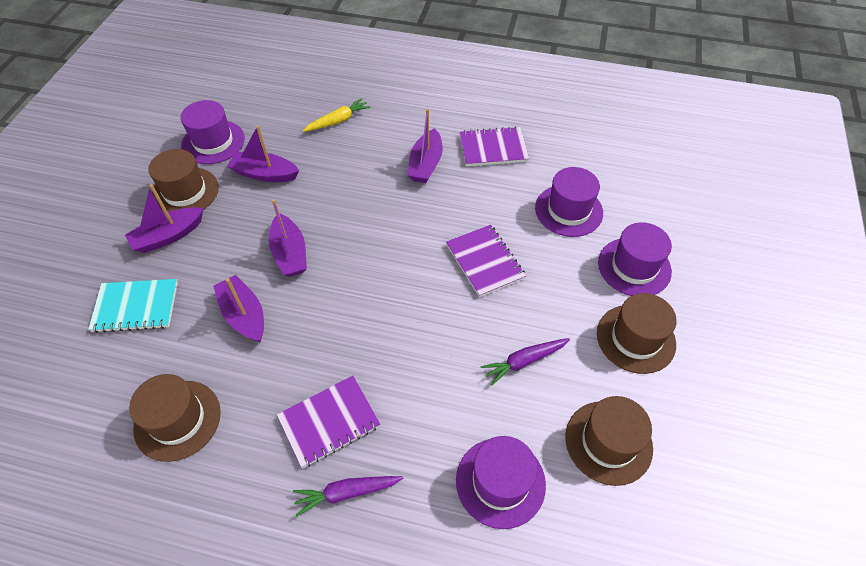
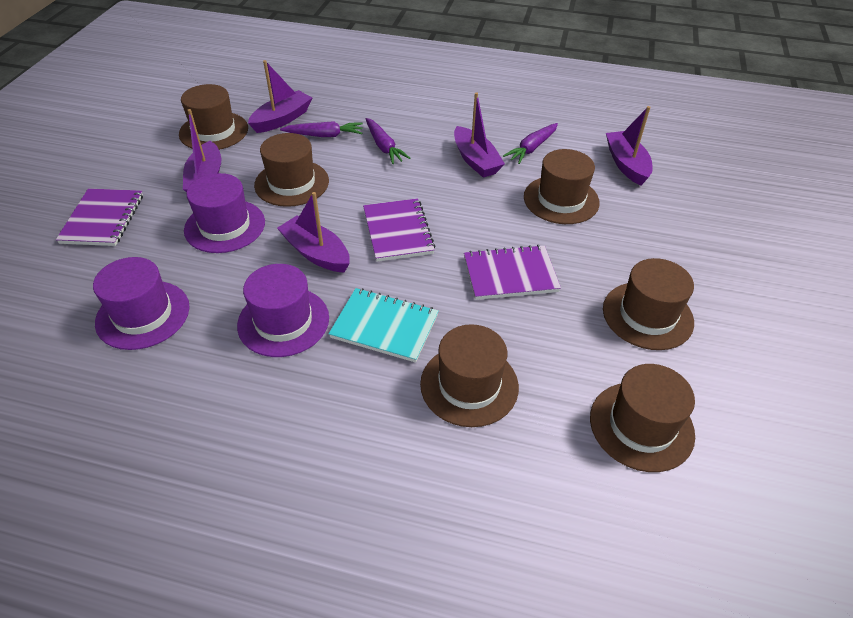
brown hat: [129,374,221,462] [148,149,219,213] [566,396,653,486] [597,293,677,374] = 4 -> [179,84,248,150] [254,133,329,207] [420,324,519,427] [524,149,600,224] [590,364,695,472] [603,258,694,350] = 6
purple carrot: [293,476,403,517] [481,338,570,386] = 2 -> [280,121,363,137] [366,118,411,164] [503,123,558,164] = 3
purple hat: [181,100,245,164] [456,436,546,529] [535,167,603,237] [598,222,672,296] = 4 -> [93,257,190,350] [184,173,265,253] [237,264,329,357] = 3
yellow carrot: [303,98,371,132] = 1 -> none = 0

